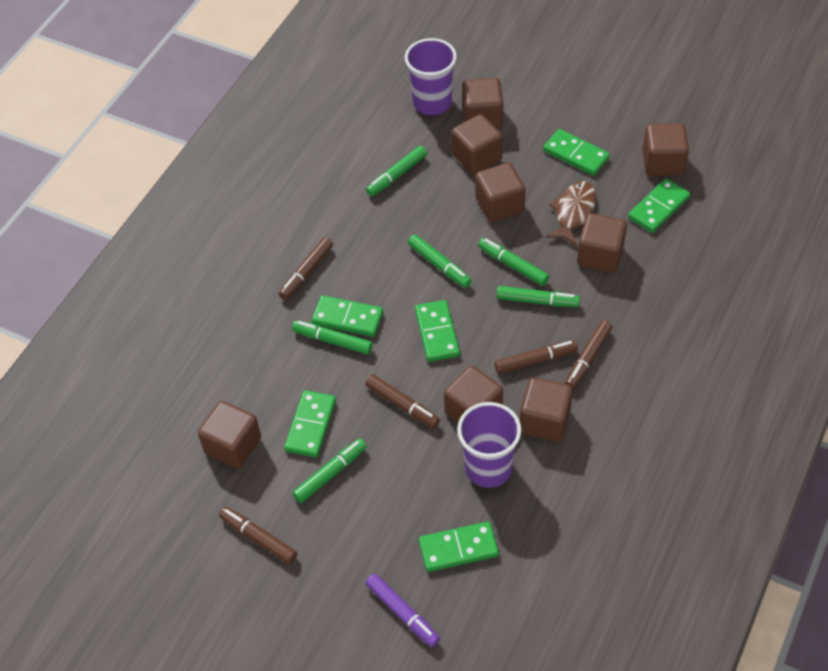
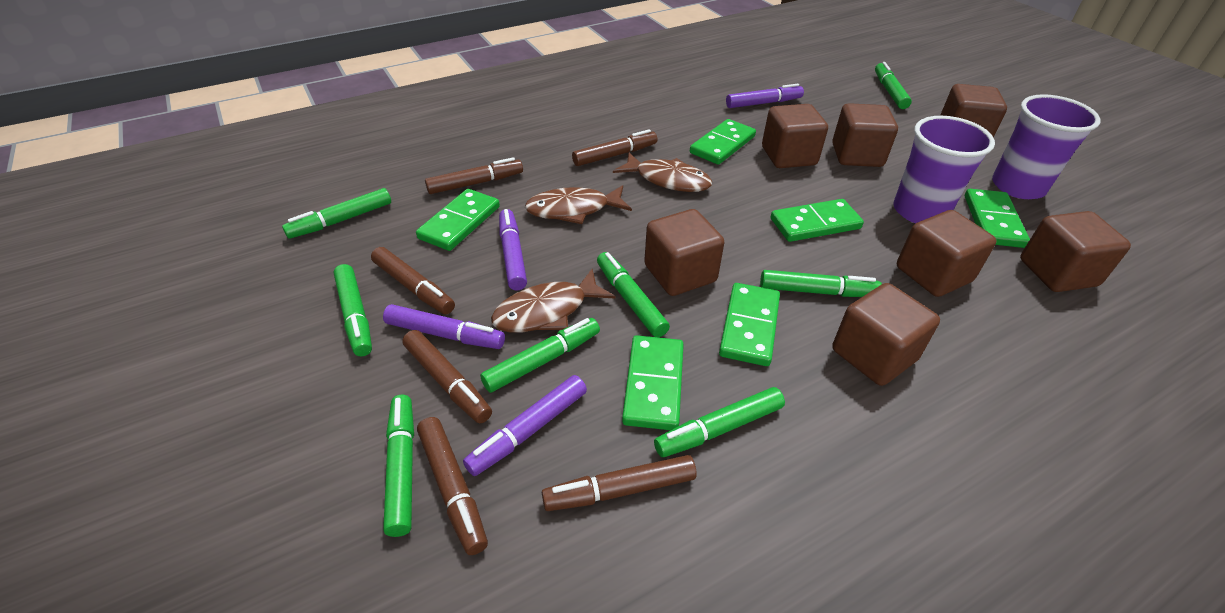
brown cube: [198,401,261,469] [444,366,503,423] [451,114,503,175] [462,78,504,128] [475,163,525,223] [520,377,573,442] [577,213,627,273] [643,123,689,176] = 8 -> [644,209,724,296] [762,104,828,168] [832,103,898,167] [832,283,940,386] [897,210,996,297] [940,84,1007,137] [1020,211,1131,292] = 7
brown fish: [546,181,596,246] = 1 -> [491,269,616,333] [525,185,632,224] [613,152,712,192] = 3
brown marker: [219,507,298,564] [279,237,333,300] [365,374,440,428] [494,340,578,374] [565,320,612,390] = 5 -> [371,247,455,314] [402,330,492,423] [417,417,488,555] [425,157,523,194] [542,455,697,511] [572,129,657,166] = 6
green marker: [292,320,373,354] [292,439,367,503] [366,146,427,196] [408,234,472,288] [478,238,549,286] [497,286,580,307] = 6 -> [282,188,391,239] [334,264,372,357] [383,395,414,537] [480,318,600,393] [597,252,670,337] [654,387,785,457] [760,270,882,297] [875,62,912,109] = 8
purple marker: [365,574,440,647] = 1 -> [383,304,505,349] [463,375,587,476] [499,209,527,290] [726,84,804,108] = 4

